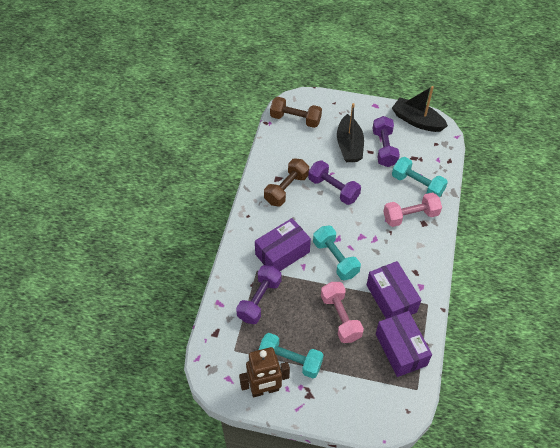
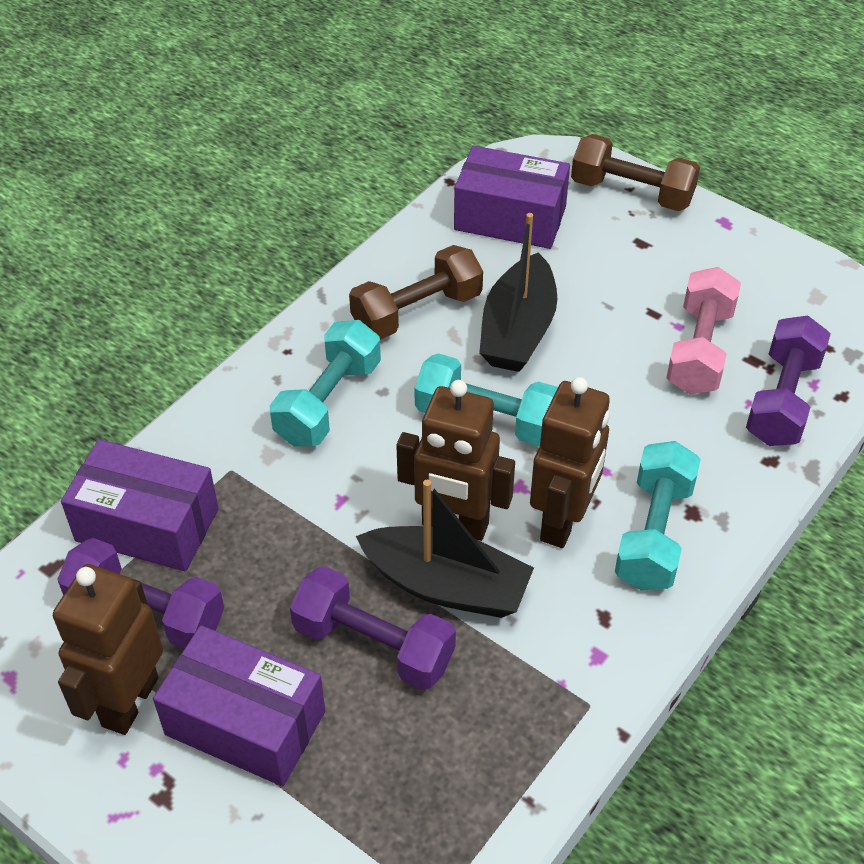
brown robot: [239,347,290,397] = 1 -> [53,564,163,735] [396,380,515,541] [530,377,610,548] = 3
pink dumbbell: [321,282,364,343] [383,192,442,227] = 2 -> [666,267,741,395] = 1

